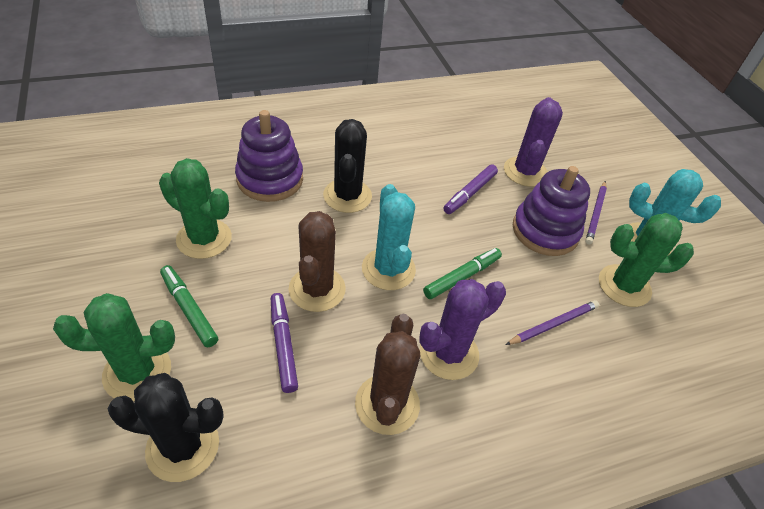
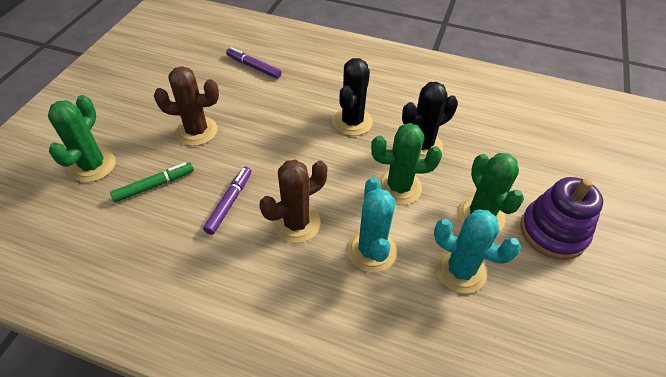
green marker: [160,265,218,347] [423,248,502,299] = 2 -> [110,163,194,202] = 1
purple cactus: [419,279,506,380] [504,97,563,187] = 2 -> none = 0
purple pencil: [505,300,599,345] [585,181,607,245] = 2 -> none = 0
purple stacking toy: [235,110,303,202] [513,166,590,256] = 2 -> [520,177,603,260] = 1

